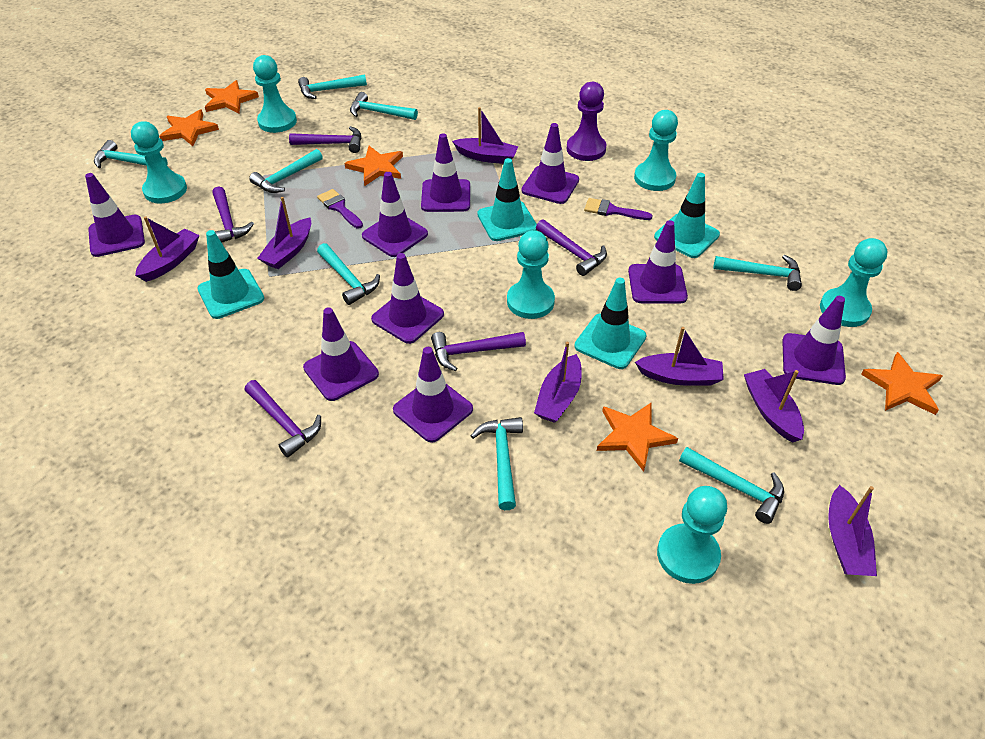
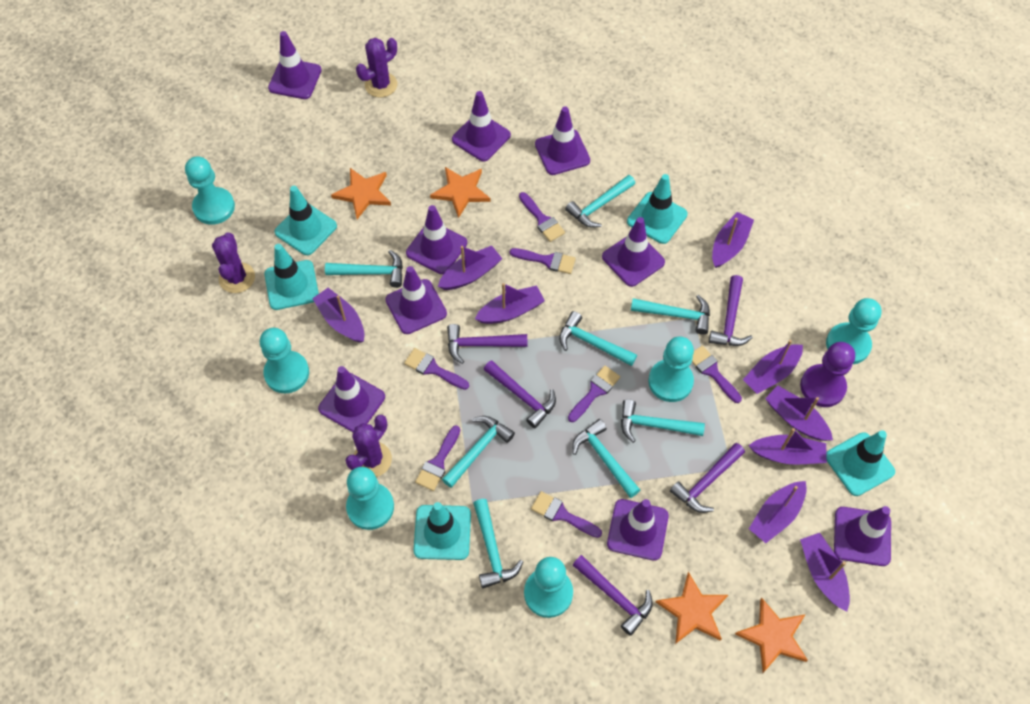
orange star: [159,109,219,146] [205,80,259,114] [345,146,403,186] [597,403,678,472] [861,352,943,415] = 5 -> [331,168,391,219] [430,167,491,218] [656,572,728,644] [735,598,808,673] = 4
purple boat: [135,216,200,282] [257,197,311,269] [452,107,519,164] [534,342,582,423] [635,327,724,386] [744,369,804,442] [828,485,877,576] = 7 -> [312,288,364,343] [438,245,502,290] [475,283,545,324] [712,212,754,268] [743,340,803,394] [748,428,827,465] [749,481,806,543] [765,385,833,441] [800,533,850,612] = 9
purple brush: [317,189,363,228] [584,198,653,220] = 2 -> [404,348,469,390] [415,425,460,491] [509,248,576,274] [519,192,565,242] [531,491,602,538] [568,365,620,422] [692,346,742,403] = 7
purple cactus: none = 0 -> [212,233,255,293] [345,415,392,477] [356,38,397,97] = 3
turquoise traffic cone: [198,230,264,319] [477,158,537,241] [574,278,647,369] [654,173,720,258] = 4 -> [265,244,319,310] [275,186,337,255] [414,502,471,560] [627,174,688,244] [826,430,895,496] = 5

